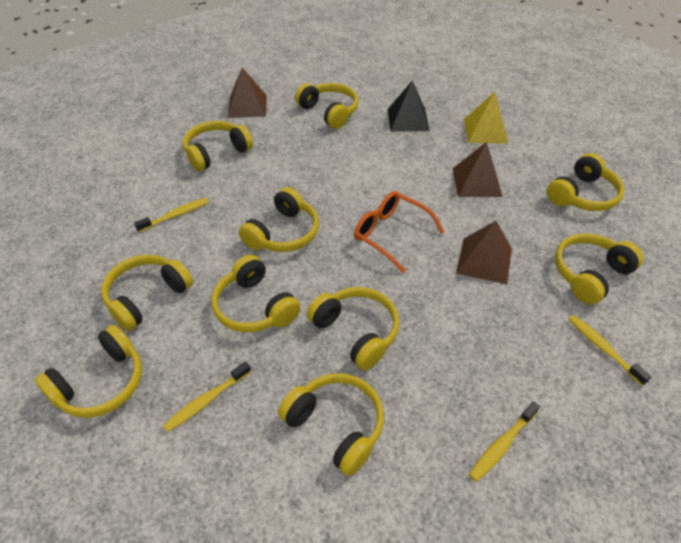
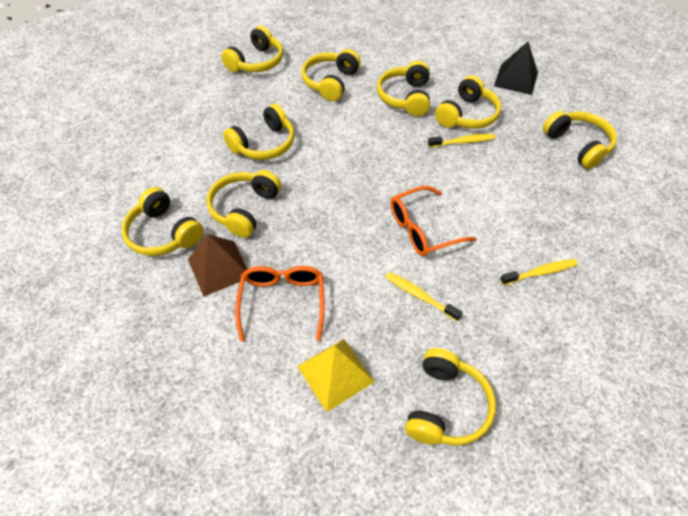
brown pyramid: [228,68,267,118] [453,142,503,197] [456,221,512,285] = 3 -> [188,234,247,297] = 1
orange glasses: [354,191,445,273] = 1 -> [235,266,325,341] [391,186,476,256] = 2
yellow headphones: [35,325,142,418] [101,255,193,331] [183,121,253,172] [211,255,301,332] [239,187,319,252] [278,373,384,476] [295,83,358,129] [307,287,399,370] [547,153,624,211] [555,233,643,305] = 10 -> [121,187,204,256] [206,170,281,238] [221,26,283,72] [223,104,295,160] [301,49,361,101] [377,61,430,116] [405,348,496,446] [435,76,501,129] [543,111,617,169] = 9
yellow toothbrush: [134,198,209,232] [163,361,251,432] [469,401,540,482] [568,315,651,386] = 4 -> [386,272,463,321] [428,134,495,148] [500,259,578,285] = 3

